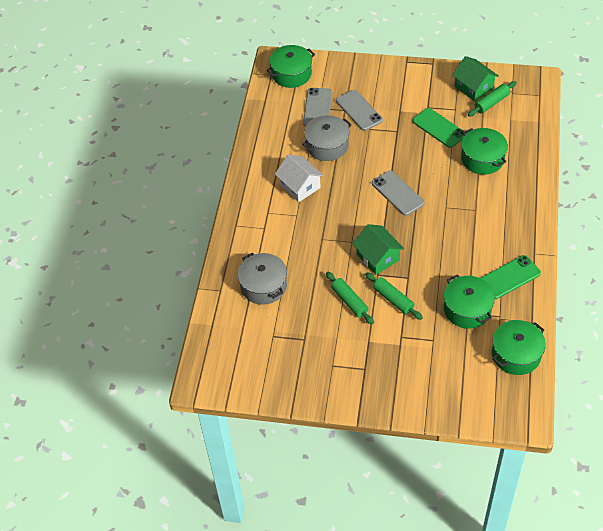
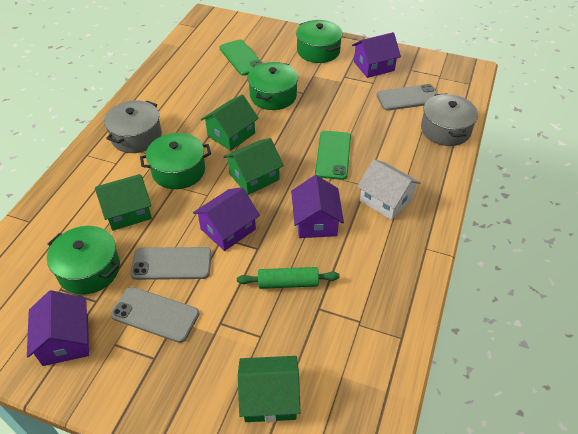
green house: [352,224,404,275] [452,56,499,102] = 2 -> [95,174,152,231] [201,94,259,151] [224,138,284,195] [238,356,301,422] = 4
green rolling pin: [326,272,374,324] [365,272,423,320] [468,81,517,117] = 3 -> [237,267,340,289] = 1
purple house: none = 0 -> [27,290,89,366] [193,187,260,251] [291,175,344,238] [352,32,401,78] = 4

